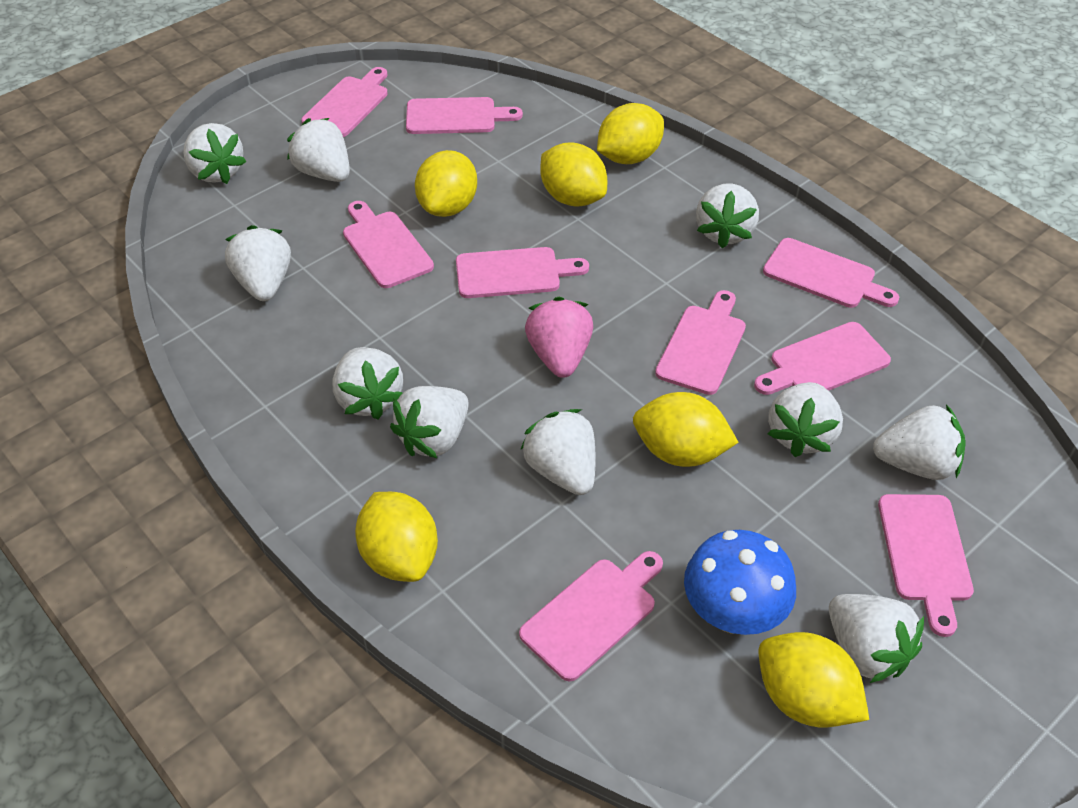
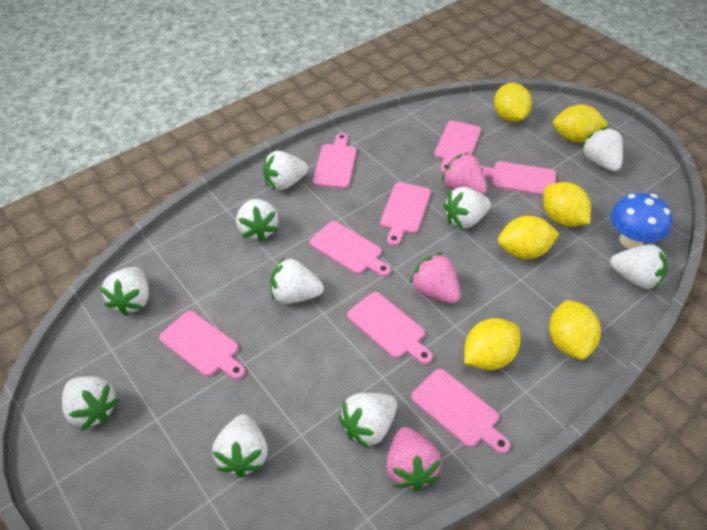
pink cutting board: [301,67,388,137] [343,201,434,288] [406,97,523,134] [456,247,589,298] [519,551,663,682] [655,290,746,395] [754,322,891,395] [763,238,899,308] [878,494,974,637] = 9 -> [159,311,245,379] [309,221,391,277] [313,133,357,189] [347,292,433,364] [380,182,431,246] [411,369,510,454] [434,121,481,173] [481,161,556,195] = 8
pink strawberry: [525,297,593,378] = 1 -> [386,427,442,491] [410,252,461,304] [442,152,487,194] = 3

